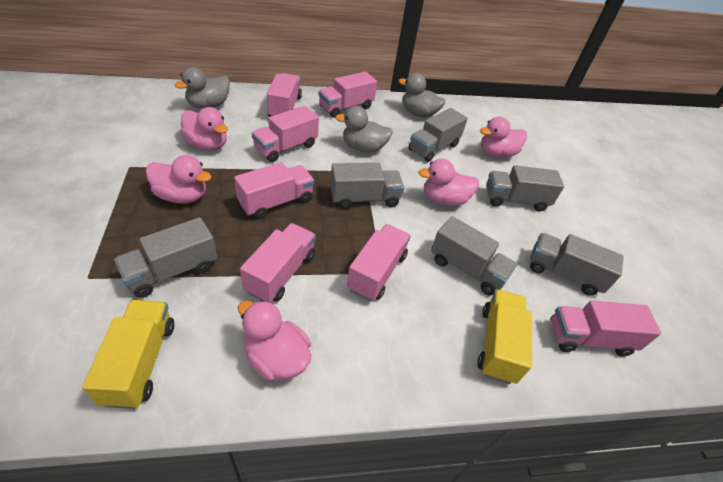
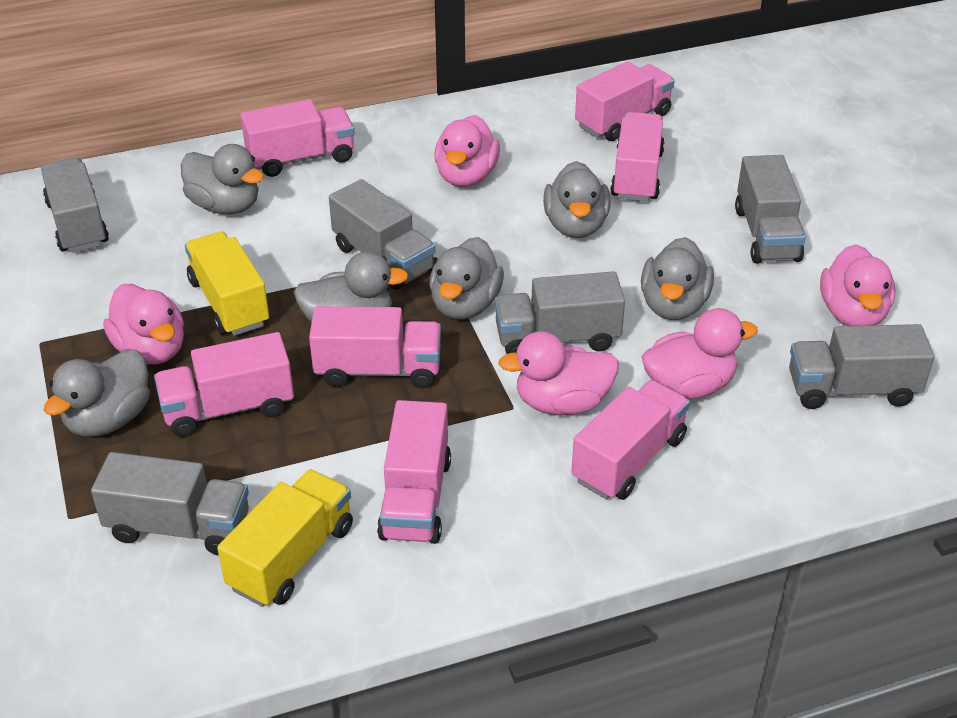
grey duck: [175,67,230,109] [335,106,393,152] [398,73,445,118] = 3 -> [44,349,150,437] [181,144,264,214] [294,251,409,322] [429,237,504,320] [543,161,610,238] [641,237,714,320] = 6

